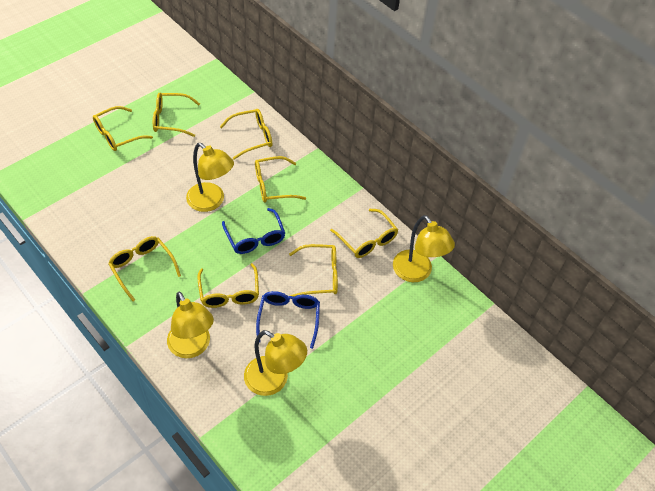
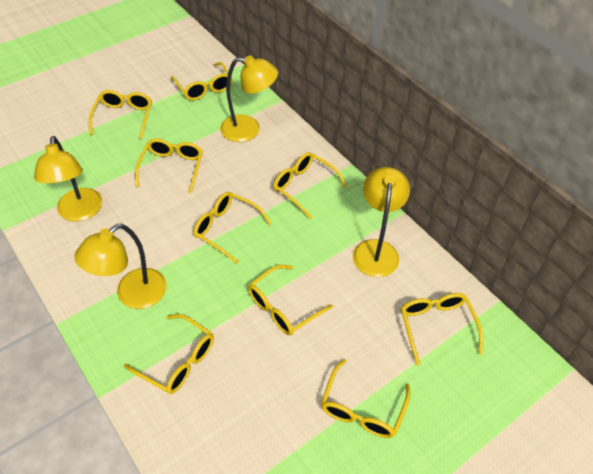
blue glasses: [222,208,285,254] [256,291,320,349] = 2 -> none = 0
yellow glasses: [93,106,153,151] [108,236,181,301] [153,93,200,137] [197,263,259,308] [220,109,272,160] [255,156,306,203] [289,244,338,297] [330,209,398,258] = 8 -> [89,90,152,139] [124,314,214,394] [135,139,203,194] [171,62,232,100] [193,192,272,264] [248,265,333,335] [273,152,347,219] [321,359,411,438] [401,293,483,366] = 9

